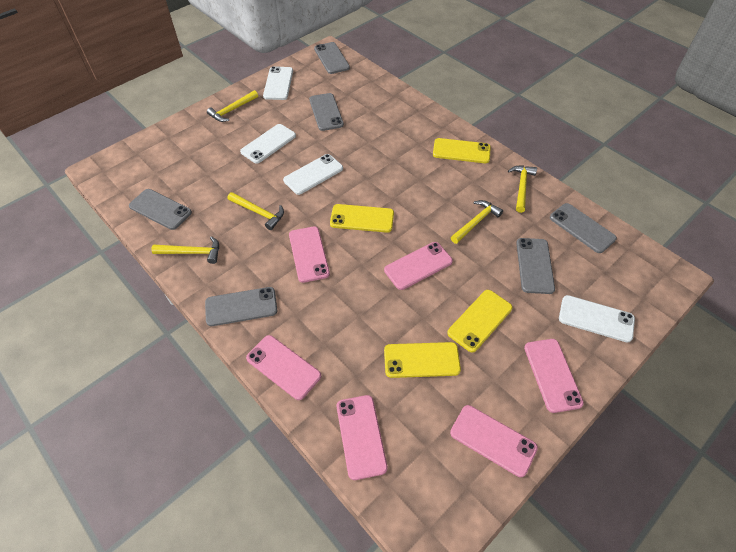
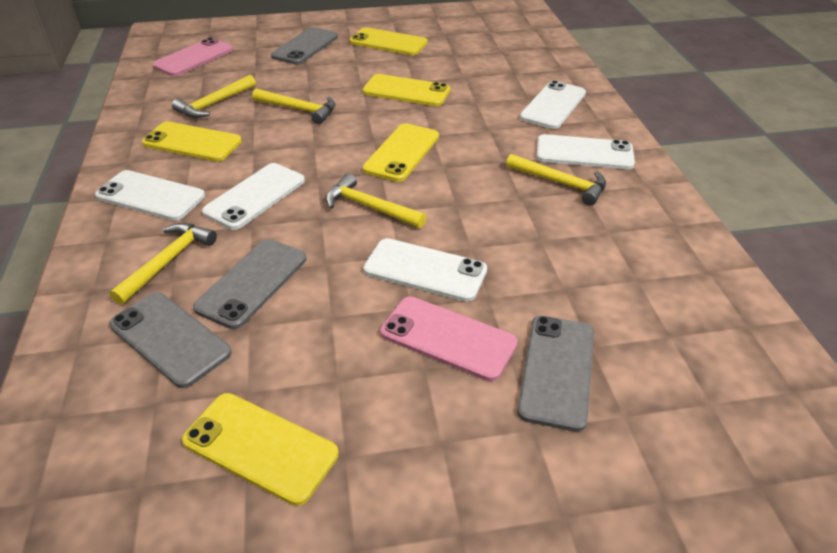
grey phone: [129,189,192,230] [205,287,277,326] [309,93,344,131] [314,42,350,74] [516,238,555,294] [550,203,617,253] = 6 -> [109,292,232,388] [193,239,307,329] [271,27,338,64] [517,316,594,432] = 4
pink phone: [246,335,321,400] [289,226,330,283] [336,395,388,480] [384,242,453,290] [450,405,538,477] [524,339,584,413] = 6 -> [152,37,233,76] [380,297,518,381] = 2
white phone: [240,124,296,164] [263,66,293,100] [283,154,343,195] [559,295,635,343] = 4 -> [95,170,205,221] [202,163,305,230] [363,238,487,302] [520,80,586,129] [536,134,635,169] = 5
yellow phone: [330,204,394,233] [384,342,461,378] [433,138,491,163] [447,290,513,353] = 4 -> [142,121,242,161] [182,393,339,506] [350,27,427,55] [362,74,450,106] [362,123,439,182] = 5

